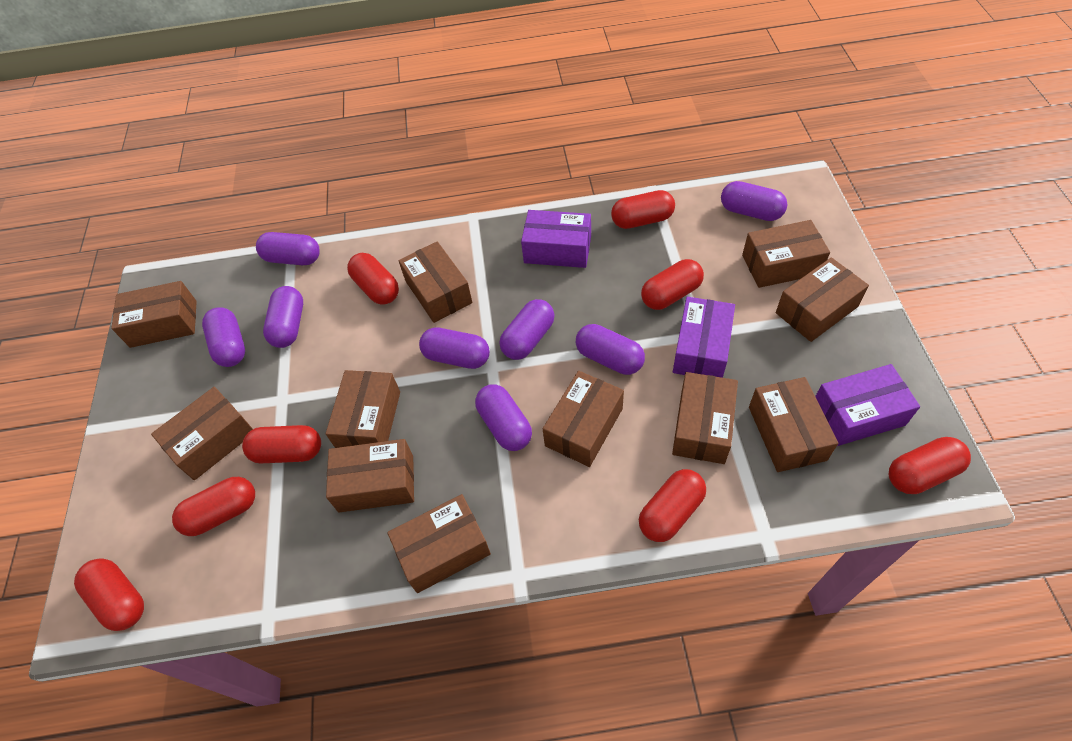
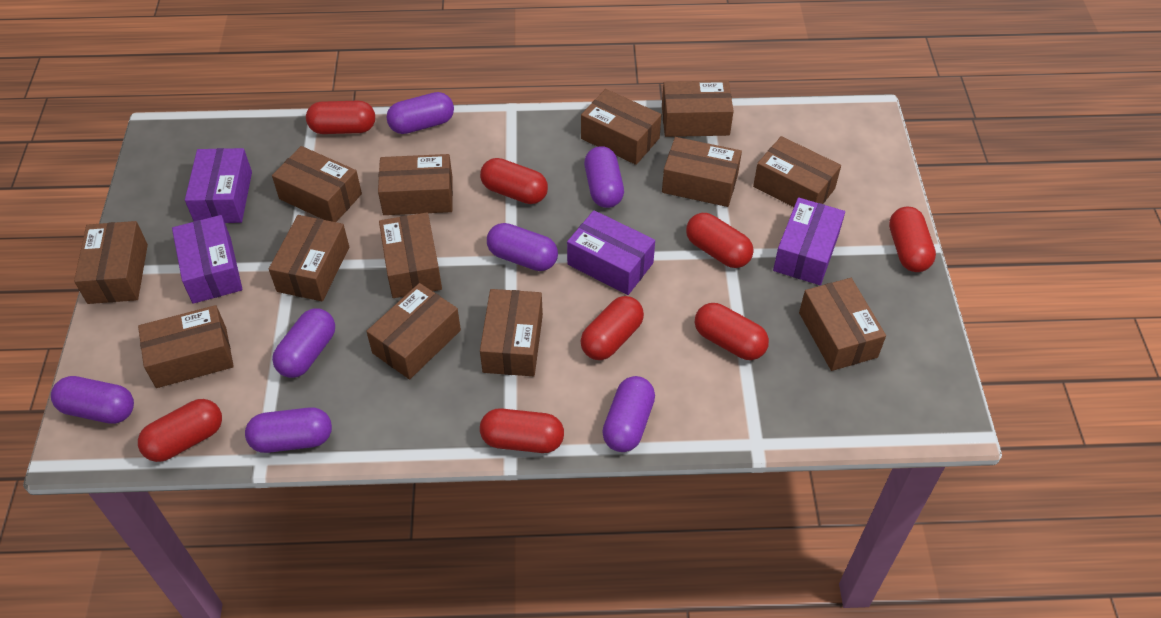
brown box: [111,281,197,348] [151,387,253,480] [326,370,400,448] [326,439,414,512] [387,494,491,593] [398,241,472,323] [543,371,624,467] [672,372,738,464] [742,220,830,288] [749,377,838,472] [776,257,869,342] = 11 -> [74,221,148,304] [138,305,234,388] [269,215,349,301] [272,146,362,222] [366,283,461,379] [378,154,453,215] [379,212,442,298] [480,289,543,376] [581,89,662,165] [662,80,734,137] [662,137,742,207] [753,136,841,207] [799,278,886,371] = 13
purple box: [521,210,591,268] [673,297,735,378] [815,364,920,446] = 3 -> [172,215,243,304] [185,148,252,223] [567,210,655,295] [773,197,845,285] = 4
purple capsule: [202,307,245,367] [256,232,320,265] [263,286,303,348] [419,327,490,369] [475,384,532,451] [499,299,555,360] [576,324,645,375] [721,181,787,221] = 8 -> [51,376,134,424] [245,407,332,453] [272,308,335,378] [386,92,454,134] [487,223,558,271] [584,146,624,208] [602,376,655,452] = 7

